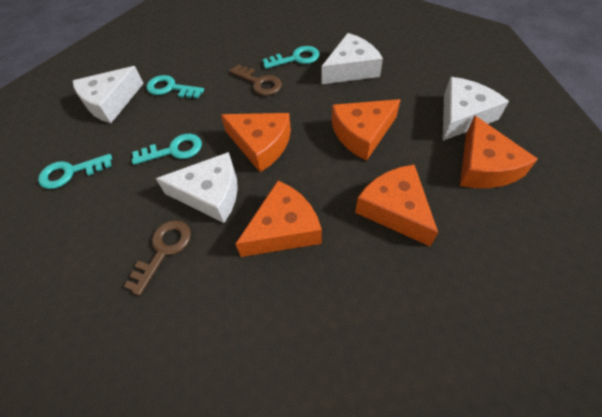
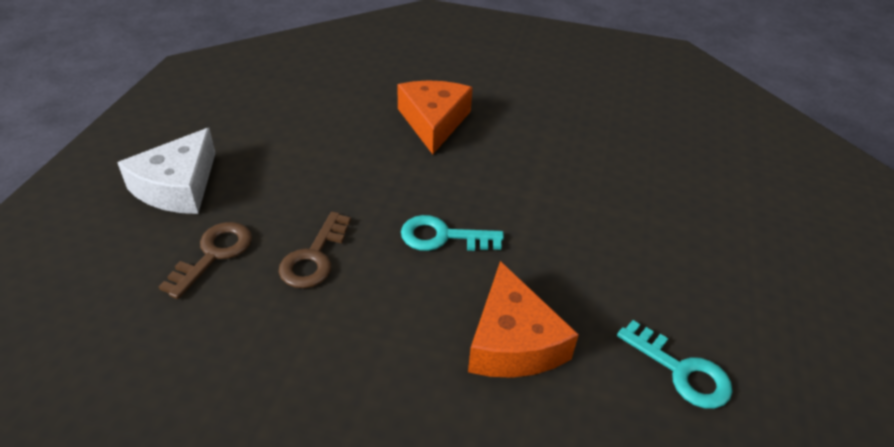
orange cheese: [221,113,291,172] [236,180,322,257] [332,99,401,161] [355,165,438,247] [460,116,538,188] = 5 -> [398,80,473,154] [468,261,579,378] = 2
turquoise key: [38,154,112,189] [132,134,202,165] [146,75,204,99] [263,46,320,69] = 4 -> [401,215,504,251] [617,320,733,409] = 2
white cheese: [73,66,144,123] [155,152,238,223] [321,33,383,84] [443,77,509,141] = 4 -> [117,128,215,214] = 1

